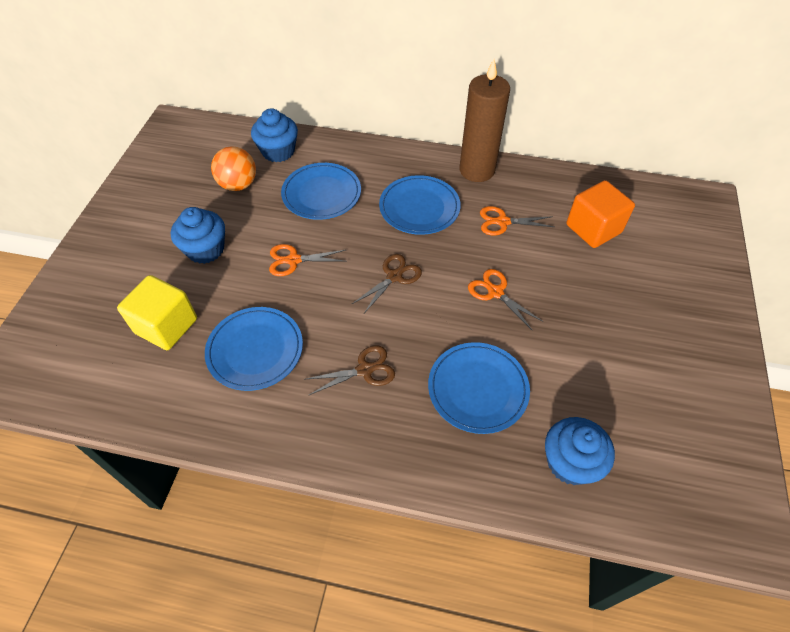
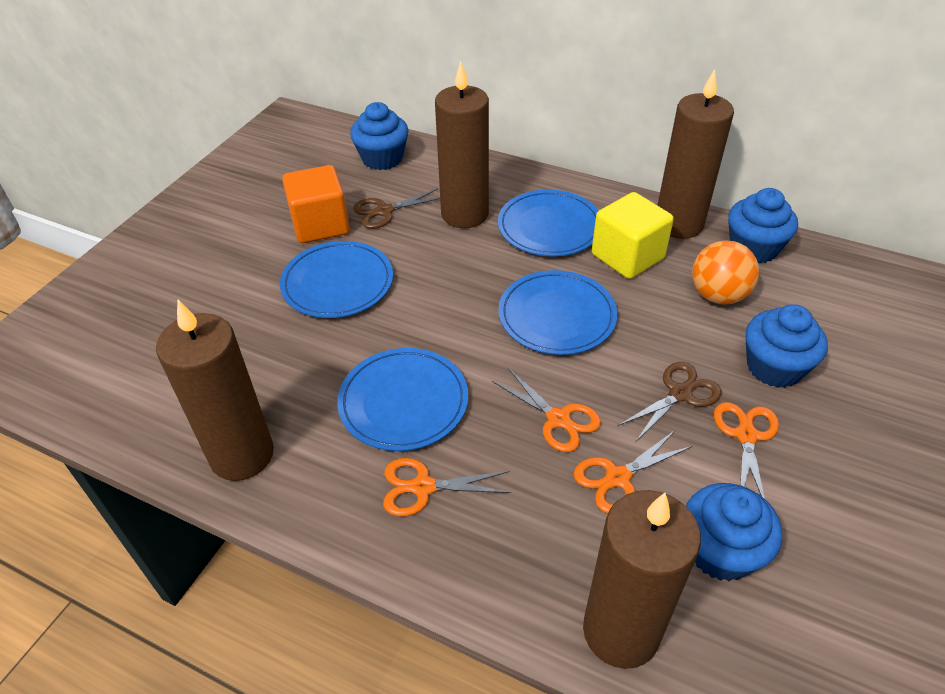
blue cupcake: [171,207,225,264] [251,108,298,162] [545,417,615,485] = 3 -> [350,102,408,170] [686,483,782,581] [728,188,798,264] [746,304,828,388] = 4
brown candle: [459,59,510,182] = 1 -> [156,300,274,481] [435,61,489,228] [583,490,701,669] [657,69,734,239] = 4
orange scissors: [269,244,347,276] [468,269,544,331] [480,206,554,236] = 3 -> [383,458,511,516] [492,368,601,452] [574,430,693,513] [714,402,779,499] = 4

